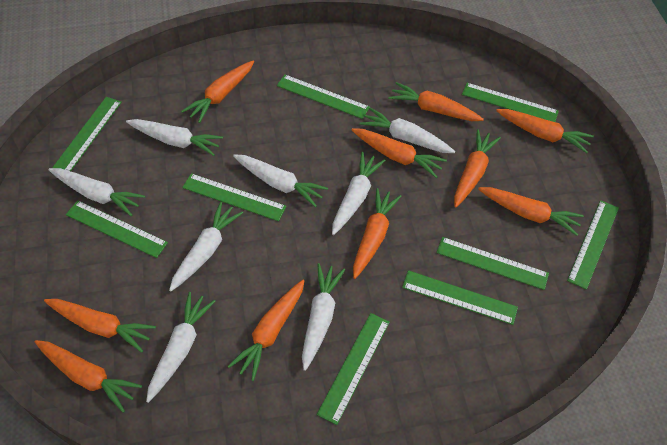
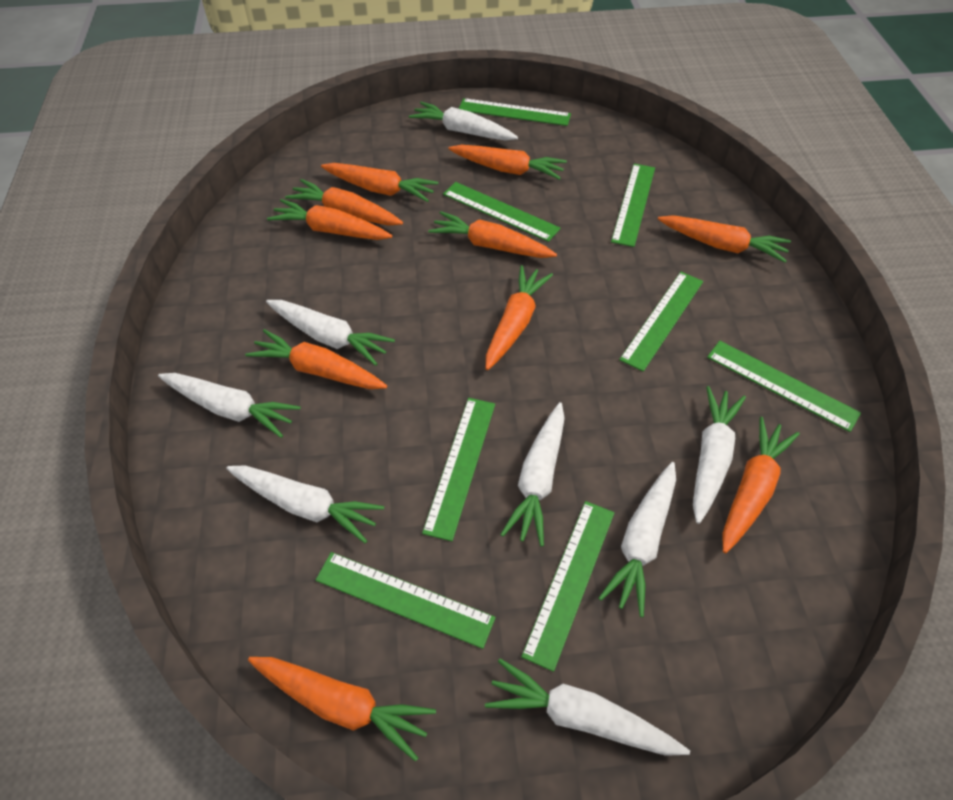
green ruler: [52,97,122,171] [66,200,168,258] [182,173,287,221] [277,75,370,119] [317,313,390,425] [402,270,518,325] [436,237,549,290] [462,83,559,122] [567,200,619,290] = 9 -> [316,552,496,649] [422,398,495,541] [443,182,561,242] [459,98,571,126] [521,501,615,672] [611,164,655,247] [619,272,703,371] [707,341,861,432] = 8

